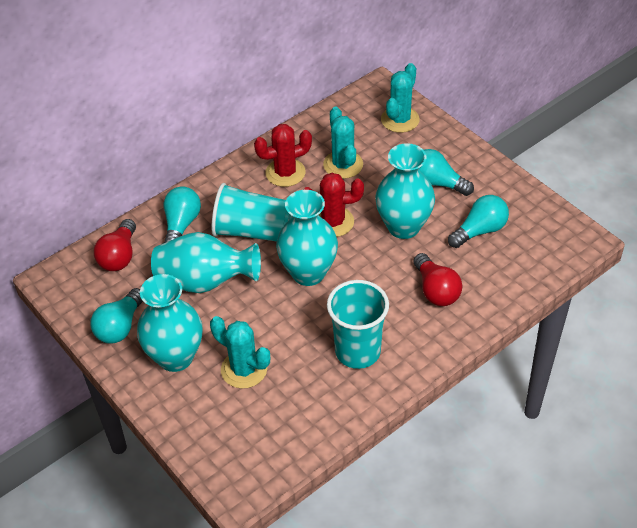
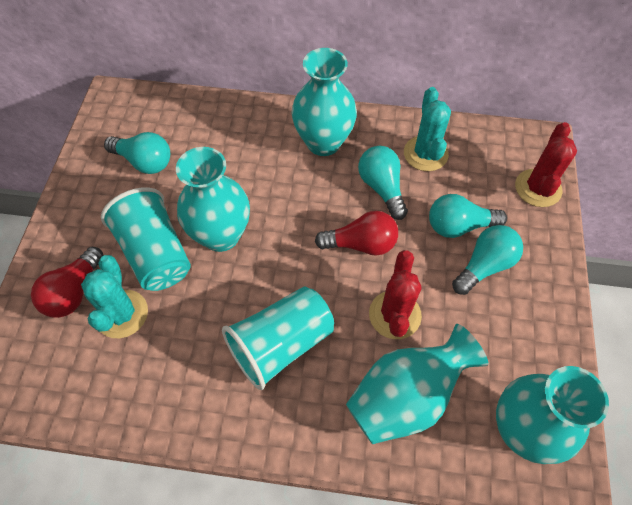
turquoise cactus: [210,316,270,389] [323,107,363,179] [381,63,419,133] = 3 -> [81,255,148,338] [404,87,451,171] = 2

